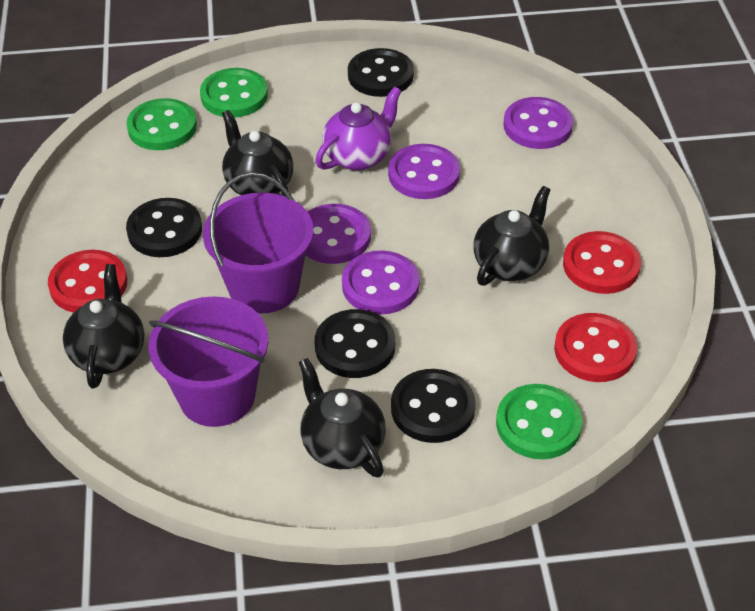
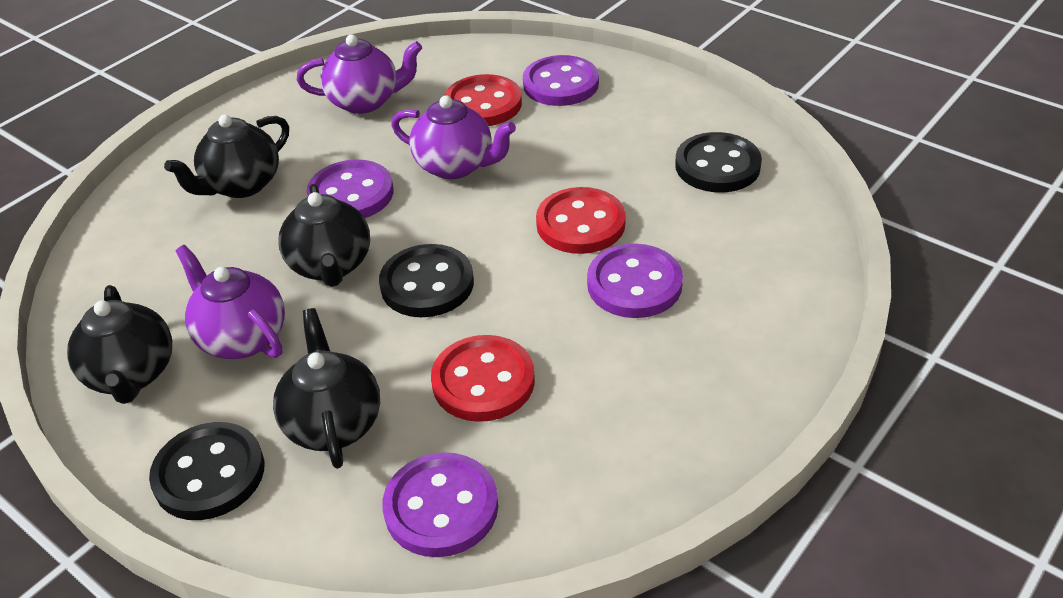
black button: [126,198,202,257] [315,309,395,378] [348,48,414,97] [391,369,476,443] = 4 -> [149,422,264,520] [379,244,474,317] [675,132,762,192] = 3
green button: [126,98,197,150] [200,68,268,117] [496,384,582,459] = 3 -> none = 0
purple bucket: [148,296,268,427] [203,172,313,313] = 2 -> none = 0
purple teapot: [315,86,401,171] = 1 -> [175,245,285,359] [296,34,422,114] [391,95,516,179] = 3

